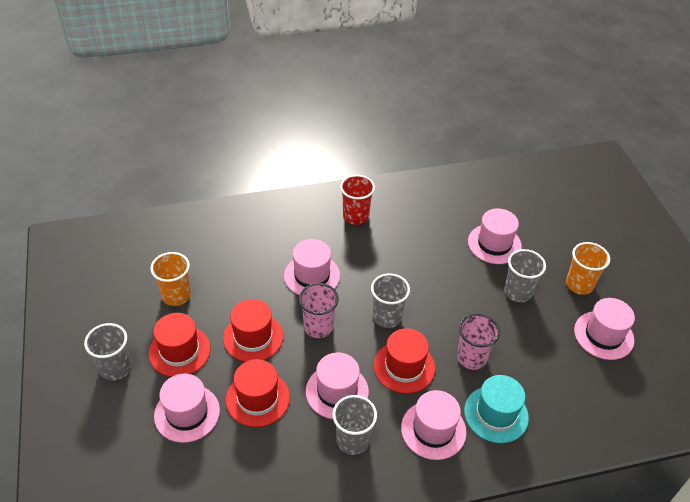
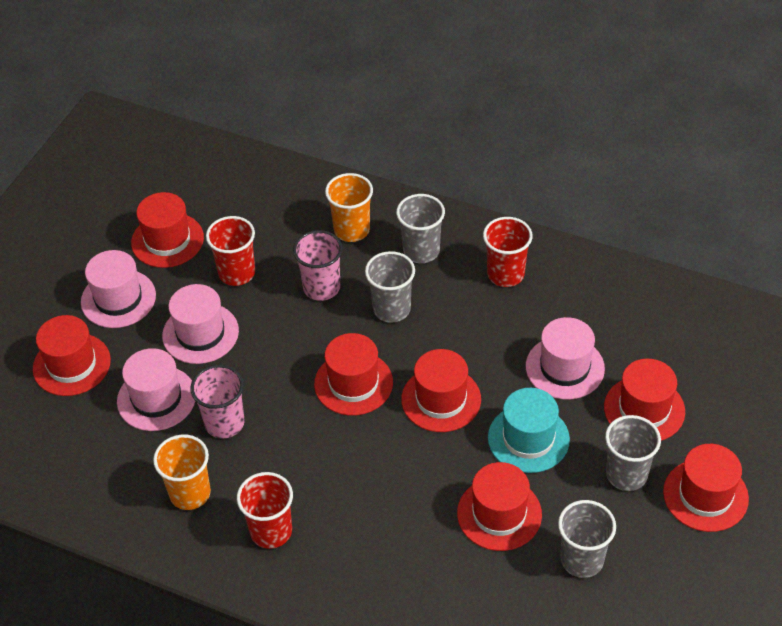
pink hat: [154,374,220,443] [284,239,340,295] [306,353,369,419] [401,390,466,460] [468,208,522,264] [574,298,635,360] = 6 -> [81,250,156,328] [117,348,195,431] [162,284,239,364] [526,317,605,399] = 4
red cup: [340,175,375,225] = 1 -> [206,216,255,286] [237,472,293,549] [483,217,533,287] = 3
red hat: [149,313,210,377] [223,299,283,362] [226,359,290,427] [374,328,435,394] = 4 -> [33,315,111,396] [131,192,204,268] [314,333,393,416] [401,349,481,432] [457,462,542,551] [604,359,685,441] [663,444,749,532] = 7

